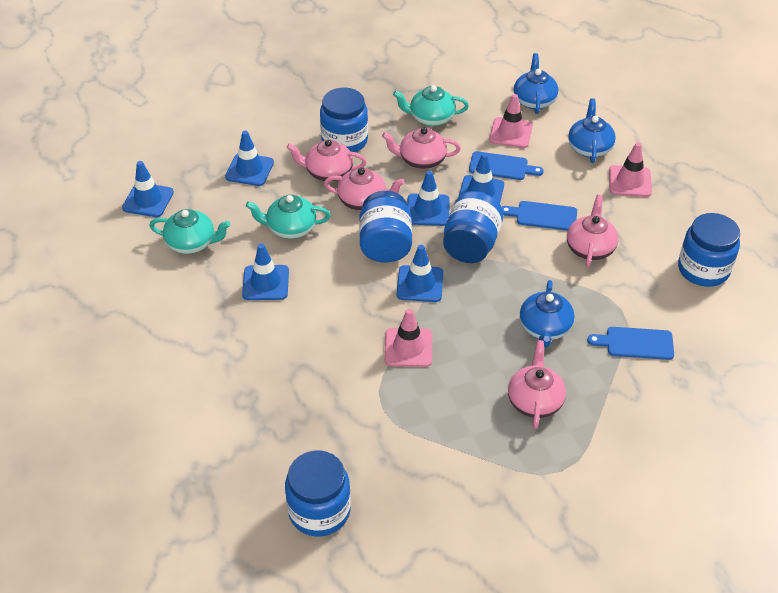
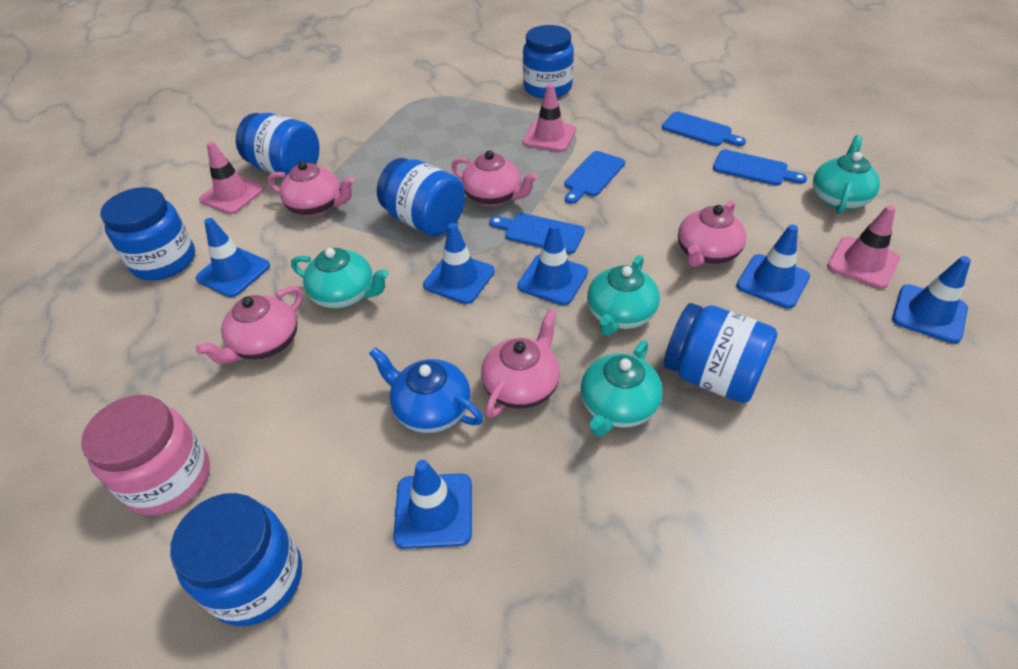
blue cutting board: [469,151,544,180] [502,201,577,231] [587,327,674,360] = 3 -> [489,213,585,254] [564,151,625,204] [662,112,746,146] [713,149,807,186] = 4
blue jar: [285,450,351,537] [320,87,368,152] [359,191,412,263] [443,191,504,263] [678,213,740,287] = 5 -> [100,187,195,280] [170,493,302,626] [236,113,319,177] [377,158,465,236] [523,25,574,99] [664,303,777,403] = 6
blue teapot: [513,53,558,114] [520,280,575,348] [568,98,616,163] = 3 -> [369,347,483,433] = 1
pink jar: none = 0 -> [81,395,210,515] = 1
turquoise teapot: [149,209,230,254] [246,195,331,239] [393,85,469,126] = 3 -> [291,248,389,308] [581,340,663,437] [587,255,660,336] [813,135,880,214] = 4

